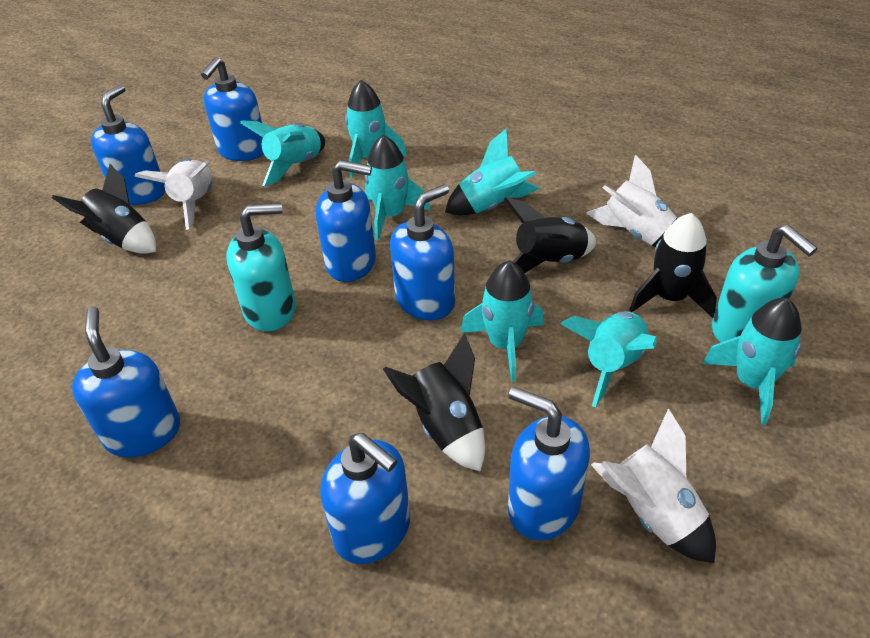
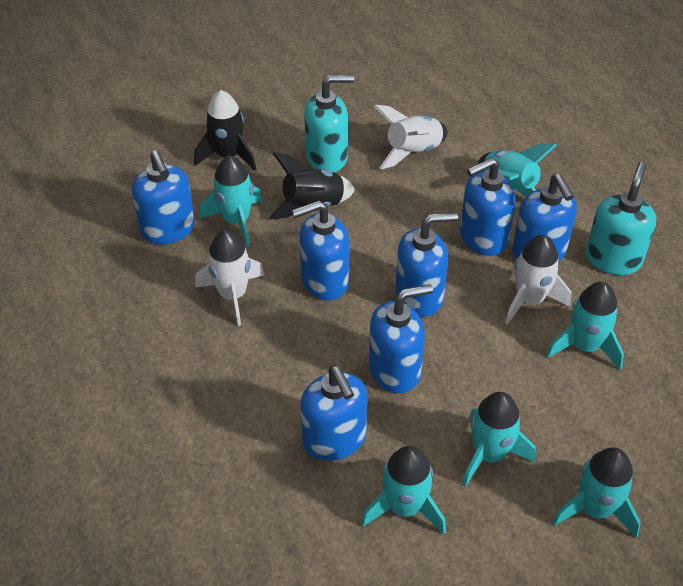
black rocket: [52,164,156,254] [383,333,485,472] [504,197,596,273] [629,213,717,318] = 4 -> [194,90,256,171] [269,152,355,219] = 2
turquoise rocket: [240,120,325,186] [345,80,407,178] [365,135,431,241] [445,128,539,215] [461,261,544,382] [561,311,658,407] [702,298,802,425] = 7 -> [200,156,262,247] [361,446,446,534] [462,392,536,487] [478,143,557,198] [546,282,624,370] [552,447,641,538] = 6

